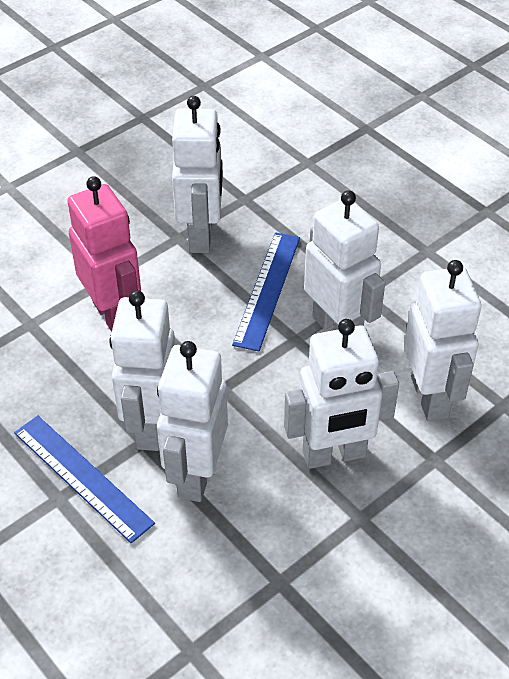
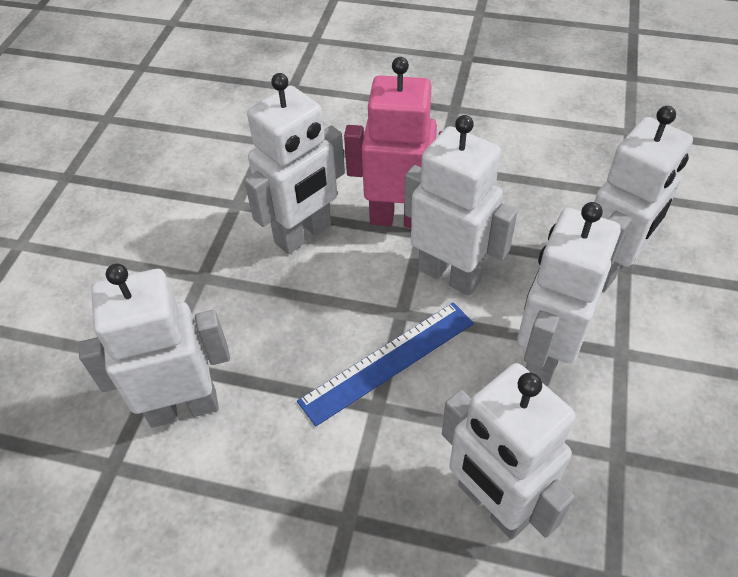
blue ruler: [14,415,155,543] [232,232,300,351] = 2 -> [297,302,474,426] = 1

